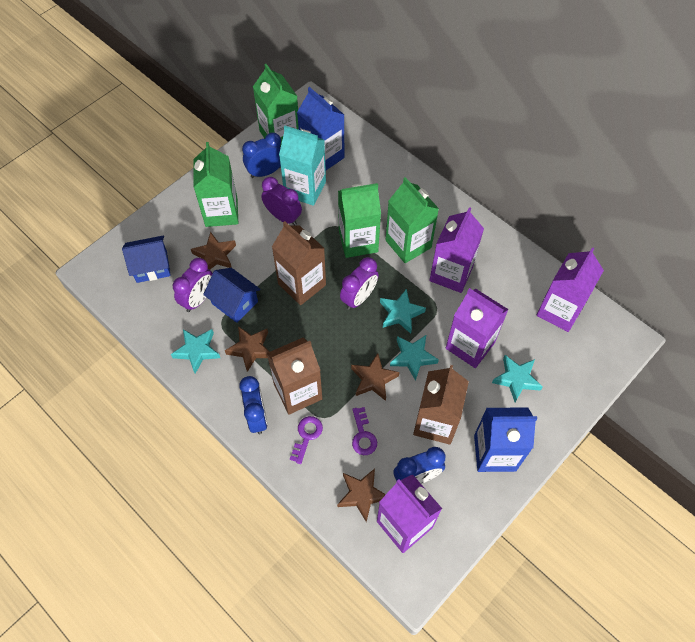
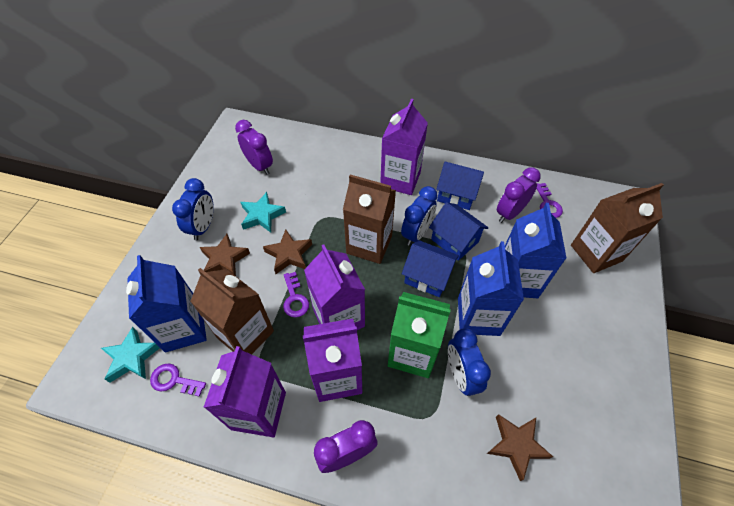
blue carton: [297,87,344,170] [474,407,537,472] = 2 -> [126,255,207,352] [458,241,524,336] [505,203,567,298] = 3
blue house: [122,235,171,283] [203,268,261,323] = 2 -> [402,240,459,297] [429,202,488,261] [436,162,484,210] = 3
brown star: [191,232,236,270] [225,326,270,372] [337,469,386,522] [351,353,400,401] = 4 -> [200,234,250,276] [263,229,312,274] [487,414,553,481] = 3
green carton: [193,142,238,227] [253,64,299,146] [338,183,381,258] [386,177,439,263] = 4 -> [388,292,451,378] = 1
purple key: [290,416,323,464] [352,407,377,455] = 2 -> [150,363,206,397] [283,272,309,318] [536,183,563,218] = 3
turquoise carton: [279,126,326,206] = 1 -> none = 0
turquoise star: [171,329,220,374] [380,289,426,334] [390,335,439,381] [492,355,543,402] = 4 -> [101,327,160,383] [241,192,286,233] = 2

